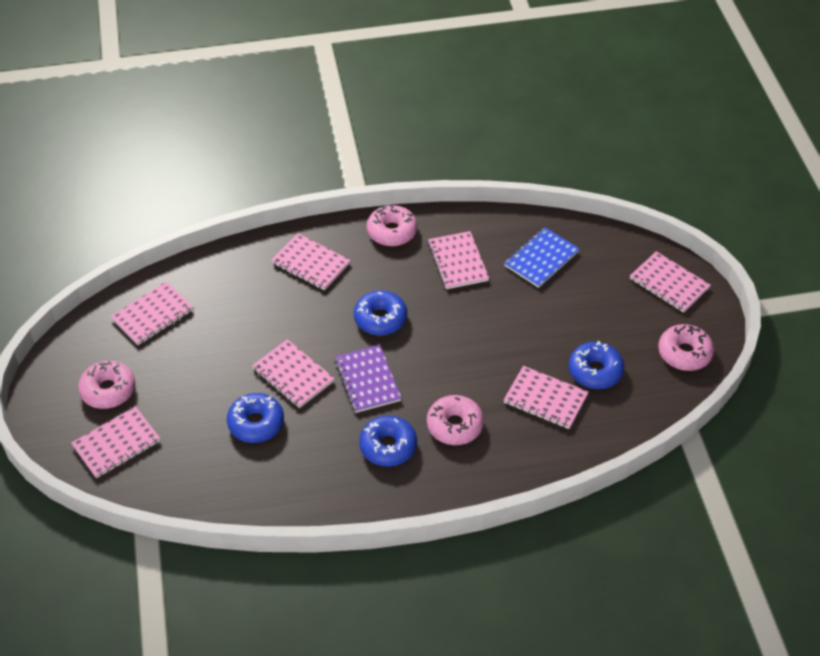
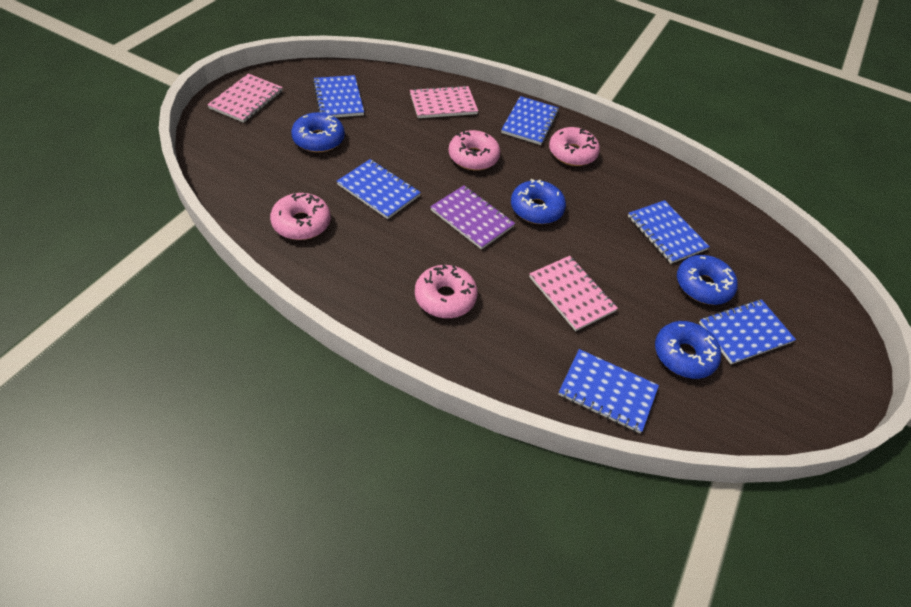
blue notebook: [504,227,580,288] = 1 -> [313,75,364,117] [337,159,421,219] [501,96,559,145] [558,349,659,433] [628,200,710,264] [699,299,796,364] = 6
pink notebook: [71,406,161,478] [111,282,193,345] [252,339,335,408] [271,233,351,290] [428,231,489,289] [504,366,589,429] [630,251,711,313] = 7 -> [207,74,283,123] [410,85,478,118] [529,256,618,331] = 3

